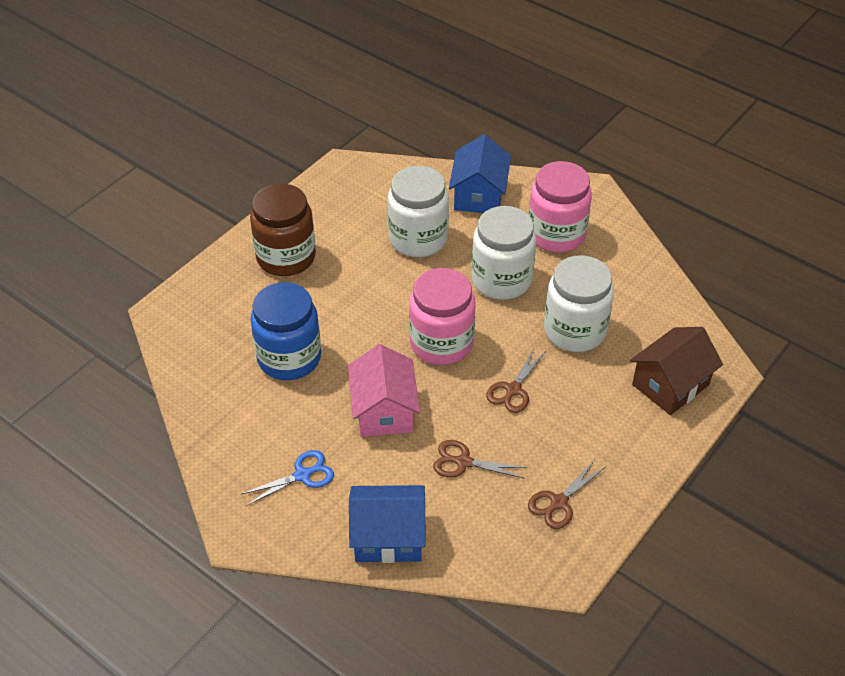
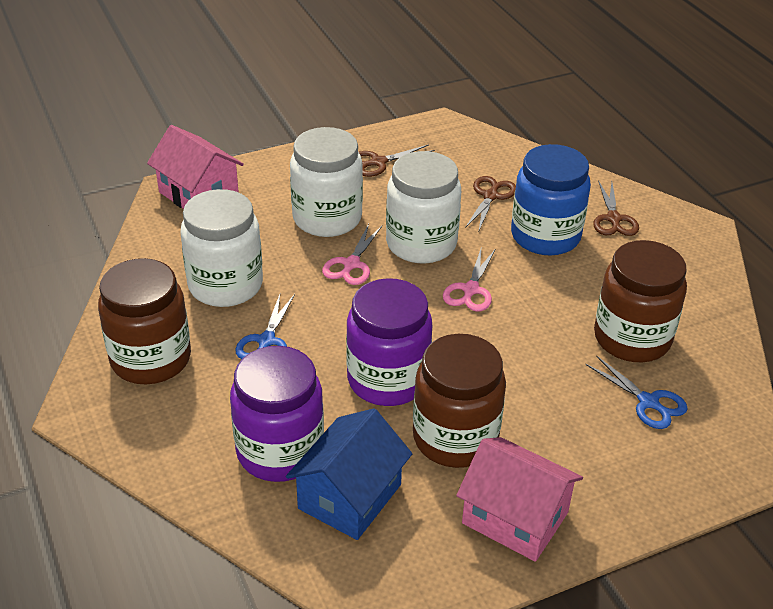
blue house: [349,485,426,563] [449,134,511,213] = 2 -> [286,408,412,540] = 1
blue scissors: [242,450,334,506] = 1 -> [235,294,295,359] [585,355,688,429] = 2
brown house: [630,327,723,415] = 1 -> none = 0
brown jar: [250,184,316,276] = 1 -> [98,258,191,384] [413,334,506,468] [594,240,687,362] = 3
pink house: [348,344,420,437] = 1 -> [147,125,244,209] [456,437,583,562] = 2
pink jar: [409,268,476,365] [528,161,592,253] = 2 -> none = 0
pink scissors: none = 0 -> [322,224,382,285] [443,249,495,312] = 2
purple jar: none = 0 -> [230,346,324,482] [346,278,433,406] = 2

